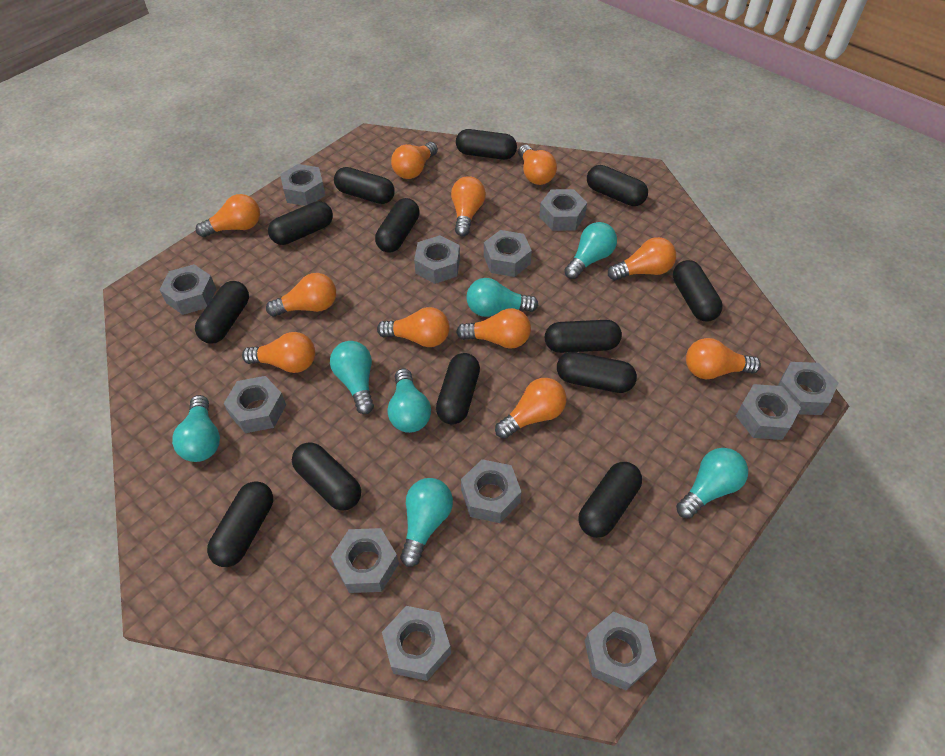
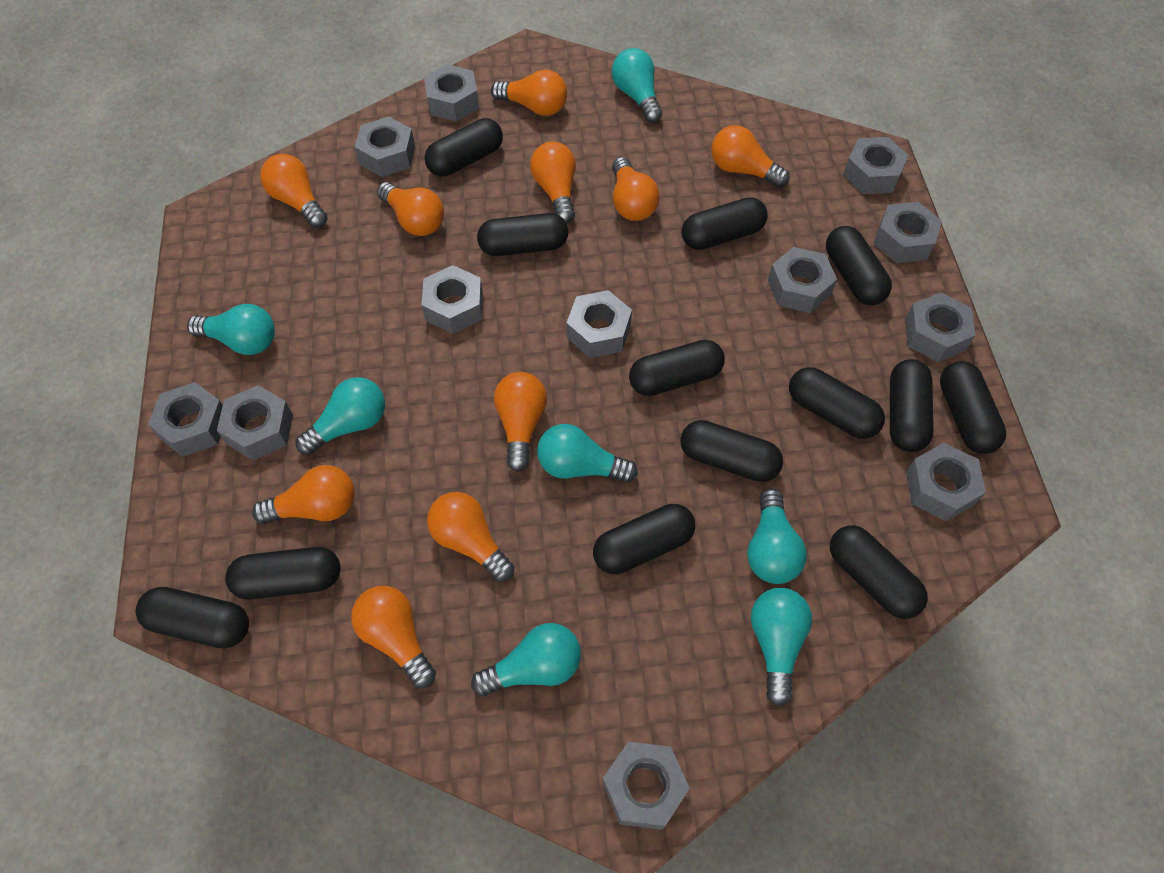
orange light bulb: [196,194,260,237] [242,332,315,373] [266,273,336,317] [377,307,450,347] [391,142,438,179] [451,176,486,236] [456,308,531,349] [495,378,566,439] [518,145,557,185] [608,237,676,281] [686,338,761,379] = 11 -> [252,465,355,524] [260,154,328,228] [351,586,436,688] [377,182,444,236] [427,492,514,582] [491,69,567,116] [494,372,547,472] [530,142,576,223] [612,157,660,221] [711,125,790,188] = 10

